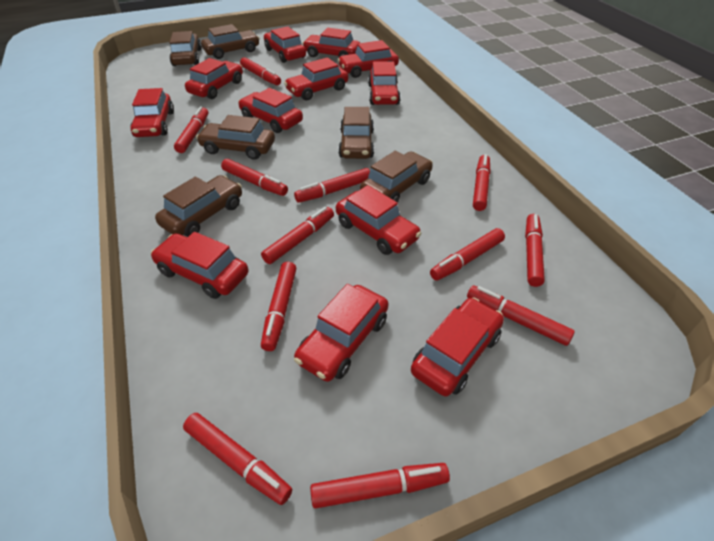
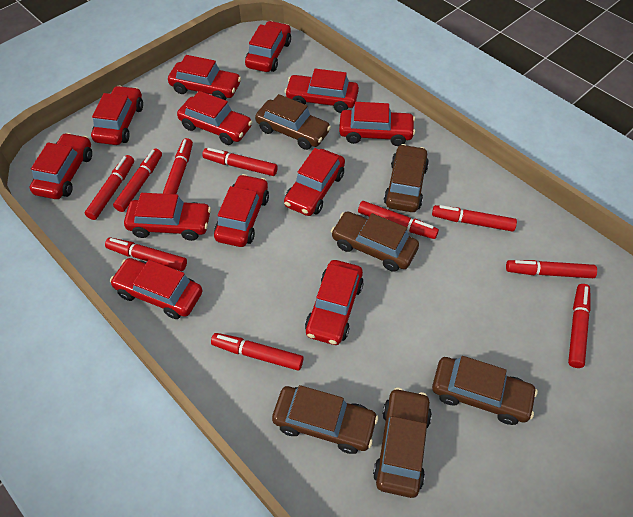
red marker: [174,107,208,153] [183,413,292,505] [221,159,288,196] [240,57,281,85] [261,207,334,264] [261,262,296,351] [294,168,370,203] [310,463,450,509] [430,228,505,281] [467,286,575,346] [473,154,490,211] [525,214,545,287] = 12 -> [85,155,134,220] [105,238,187,271] [113,149,162,212] [162,138,193,194] [202,148,278,176] [211,333,303,371] [358,201,439,239] [432,205,517,232] [506,260,597,278] [568,284,591,368] = 10

